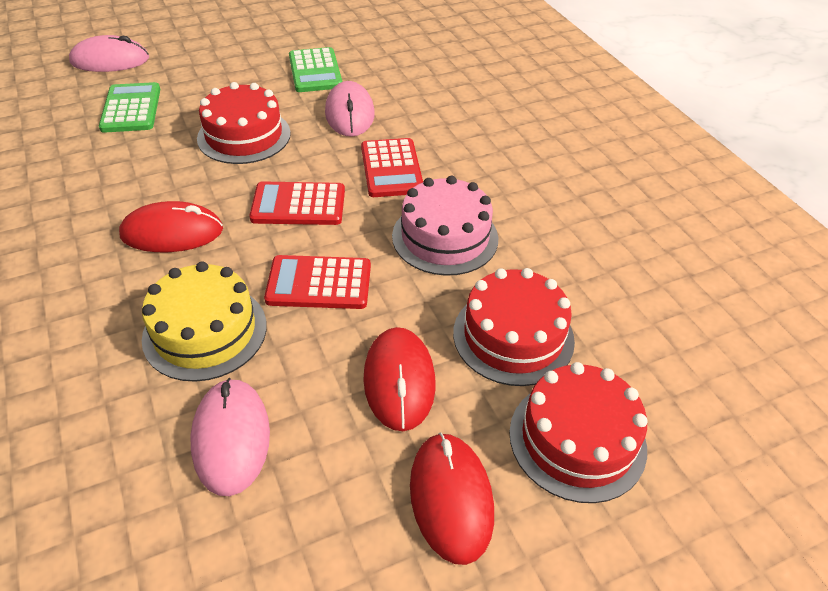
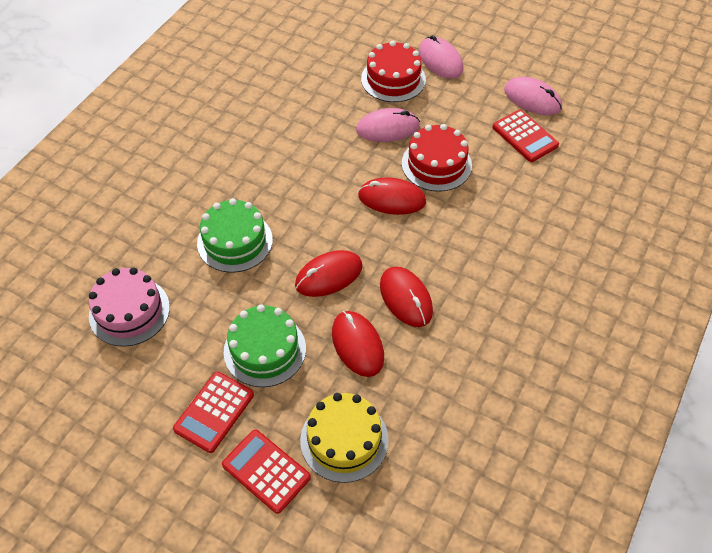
green cake: none = 0 -> [197,198,273,273] [224,304,306,387] = 2
green calculator: [99,82,160,133] [289,47,342,92] = 2 -> none = 0
red cake: [197,82,291,164] [453,268,575,386] [509,362,648,503] = 3 -> [361,41,426,102] [402,124,472,192] = 2
red mouse: [119,201,223,252] [363,327,436,431] [410,432,494,565] = 3 -> [295,250,363,297] [332,311,384,377] [358,177,426,215] [380,267,433,327] = 4

